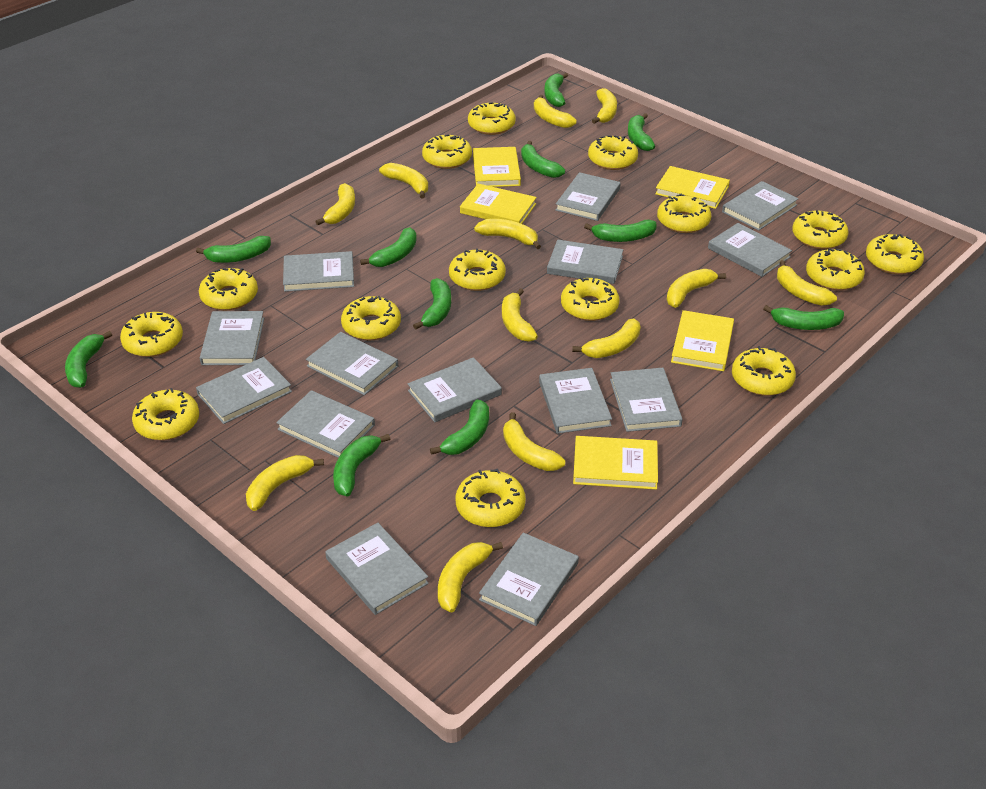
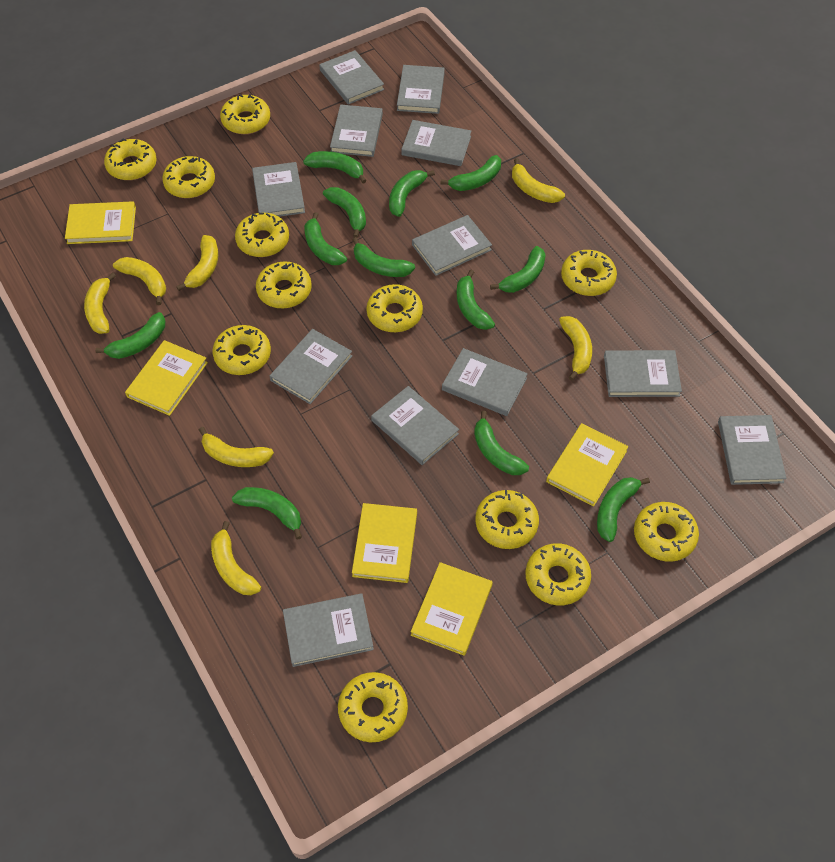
green banana: [65,331,112,388] [196,236,271,263] [333,434,390,497] [360,227,417,267] [413,278,451,329] [430,400,489,455] [521,141,565,178] [544,73,568,107] [584,220,656,242] [628,113,655,151] [763,305,844,330] = 11 -> [95,312,165,359] [232,487,302,540] [303,151,366,184] [304,212,347,265] [323,187,366,238] [352,237,415,277] [389,170,435,217] [440,155,501,191] [457,270,495,330] [474,411,529,475] [490,246,546,293] [597,477,650,542] = 12
grey book: [196,357,292,424] [200,311,264,365] [276,390,375,458] [283,251,354,292] [306,332,398,395] [325,523,429,615] [408,357,502,422] [479,532,579,626] [539,368,612,434] [547,240,623,284] [556,172,621,221] [610,368,683,432] [708,223,792,277] [722,181,799,231] = 14 -> [252,162,305,217] [270,329,352,404] [283,593,374,667] [319,50,384,105] [330,104,383,157] [371,386,459,465] [397,65,445,114] [401,120,471,166] [412,215,492,276] [442,348,528,416] [604,350,682,397] [718,415,787,485] = 12
yellow banana: [246,455,324,511] [315,183,355,225] [379,163,428,198] [438,542,503,612] [474,219,541,249] [502,288,538,342] [503,412,565,471] [534,95,577,128] [572,319,641,358] [592,88,617,124] [667,269,726,308] [777,260,837,306] = 12 -> [84,272,116,334] [113,257,166,305] [176,235,218,291] [199,427,274,467] [211,521,261,595] [512,158,565,203] [559,316,592,381] = 7
yellow donut: [120,312,183,357] [132,388,199,440] [199,268,258,310] [341,296,401,340] [422,134,472,169] [449,249,506,291] [455,469,526,527] [468,102,516,135] [561,278,620,321] [588,135,638,170] [657,194,711,233] [732,346,796,396] [792,210,848,249] [806,248,865,290] [866,234,924,274] = 15 -> [104,138,157,180] [162,156,215,198] [213,325,271,375] [220,94,270,134] [235,213,289,257] [256,262,312,308] [338,672,408,742] [366,284,423,332] [475,490,539,549] [525,543,591,605] [561,250,617,296] [634,502,699,562] = 12

